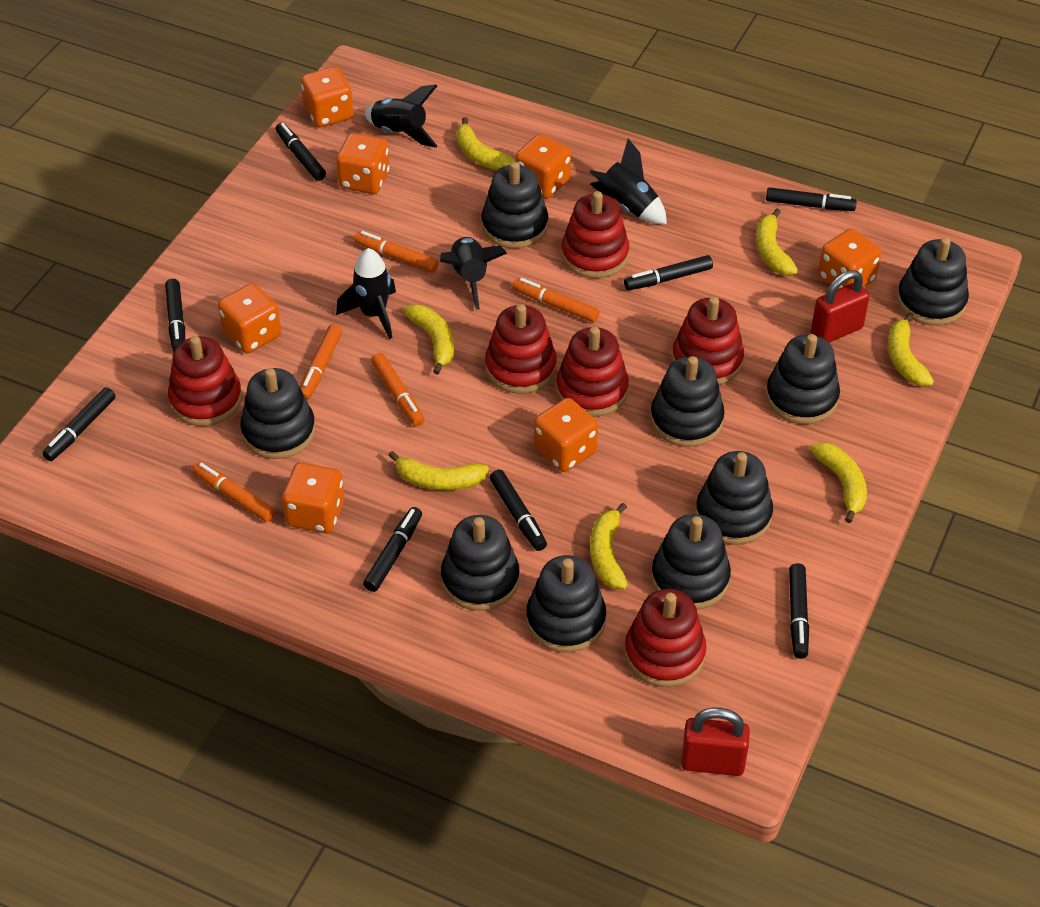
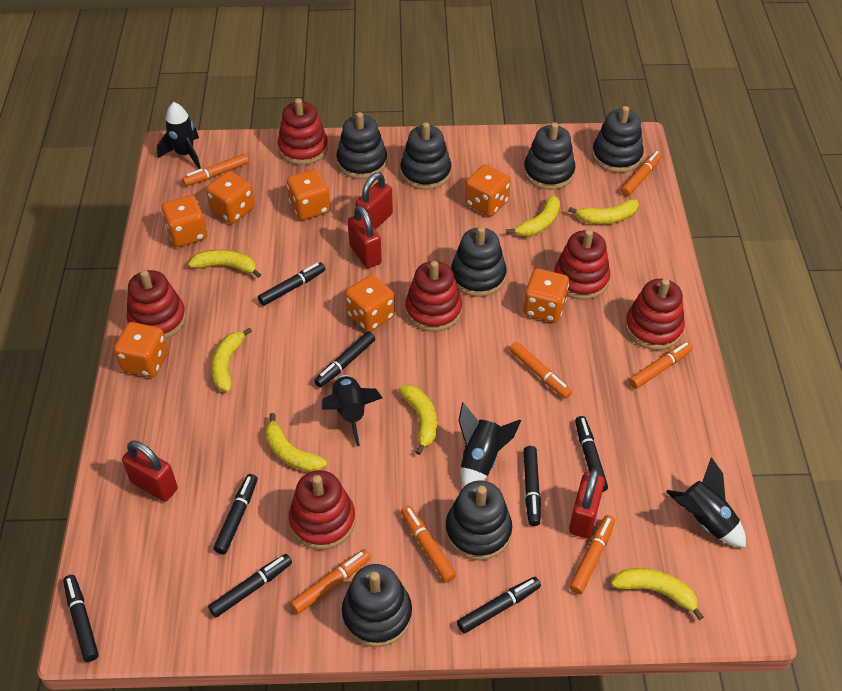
black stacking toy: [241,368,315,459] [441,515,519,611] [481,162,548,249] [526,555,606,653] [650,356,725,447] [651,514,731,610] [696,451,773,545] [766,334,840,424] [897,237,969,326] = 9 -> [336,112,387,179] [342,564,412,647] [400,122,451,190] [445,481,512,561] [451,227,507,297] [524,122,575,190] [592,106,644,173] = 7
orange marker: [192,462,275,522] [300,324,342,400] [354,231,439,272] [371,353,424,426] [512,278,600,322] = 5 -> [182,154,249,186] [290,549,371,614] [401,505,456,582] [509,342,572,399] [570,515,615,594] [621,151,662,196] [629,341,693,389] = 7
red padlock: [681,708,750,776] [811,270,870,343] = 2 -> [122,440,178,502] [348,205,382,268] [355,173,393,229] [569,468,605,538] = 4

